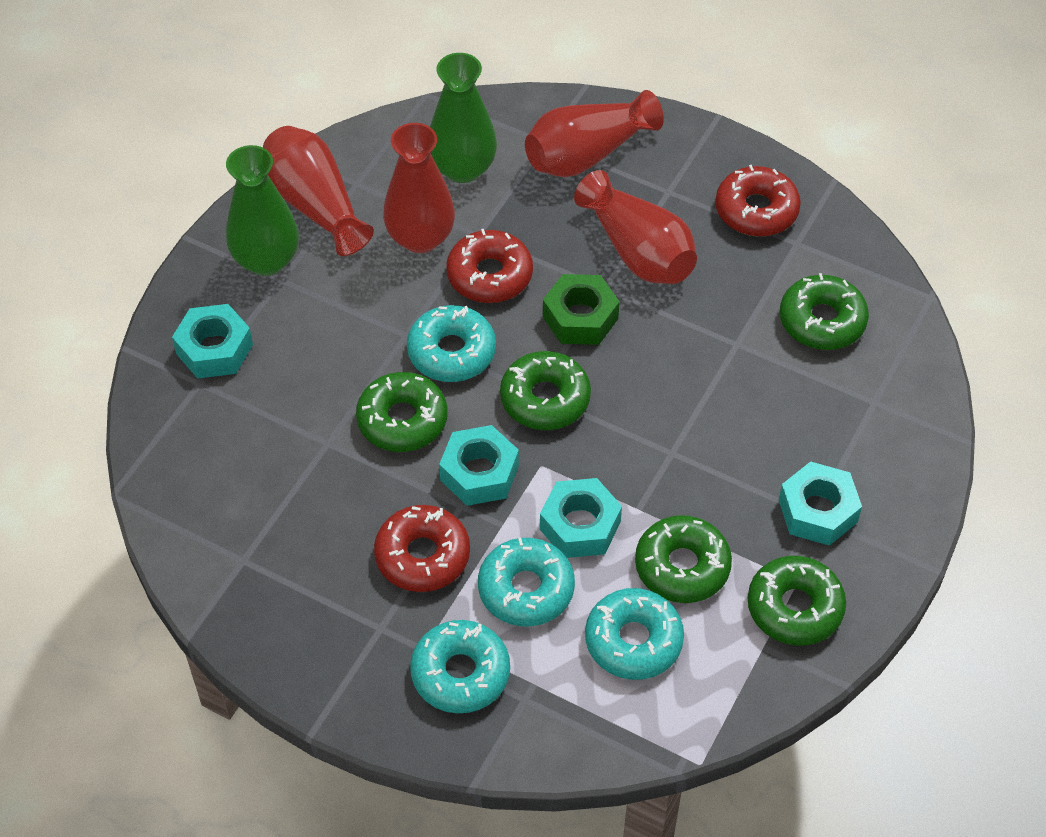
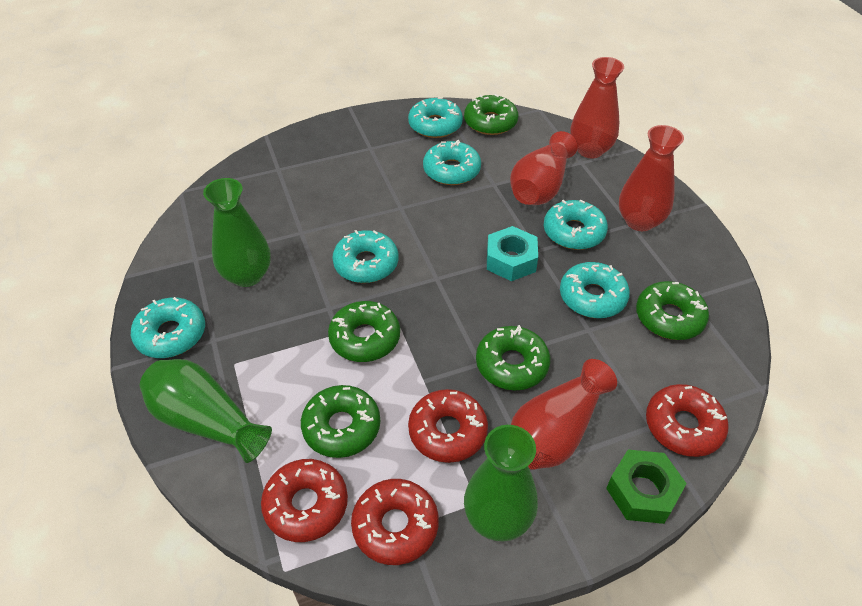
green vase: [226,145,299,276] [430,53,497,183] = 2 -> [140,359,272,463] [203,178,271,287] [464,425,538,541] = 3
red donut: [374,505,470,592] [446,229,533,303] [715,165,801,236] = 3 -> [261,459,348,542] [351,479,439,565] [408,389,488,463] [646,384,728,457] = 4
turquoise donut: [407,305,496,382] [410,620,510,713] [478,538,575,626] [585,588,684,680] = 4 -> [131,297,205,358] [332,230,398,283] [408,98,463,138] [423,140,481,185] [544,200,608,250] [560,262,630,318] = 6
turquoise nut: [172,304,253,379] [439,425,519,506] [540,478,622,558] [779,461,862,546] = 4 -> [487,226,538,281] = 1

